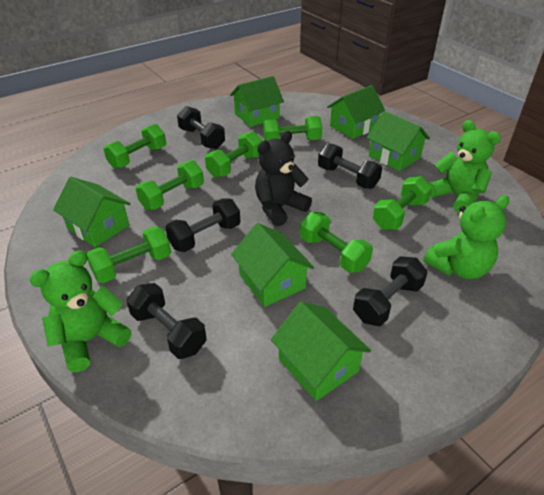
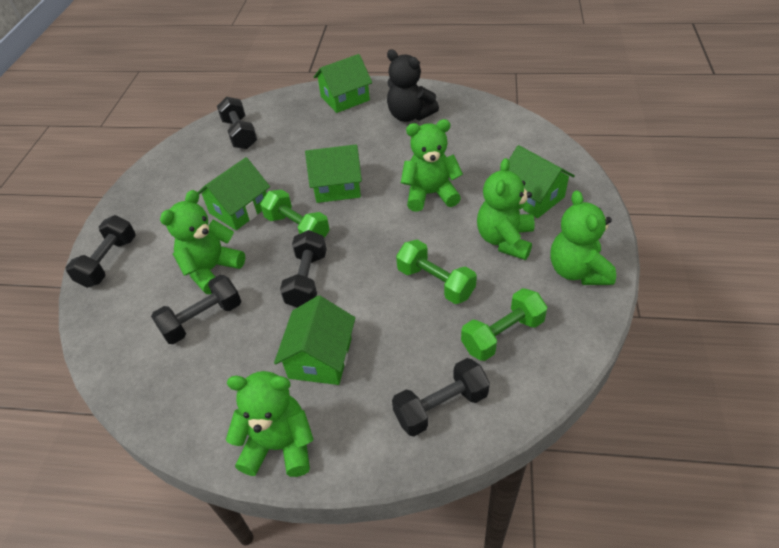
green dumbbell: [87,226,171,283] [104,124,166,169] [136,160,204,210] [205,132,262,178] [263,116,322,141] [300,212,373,273] [373,176,432,230] = 7 -> [260,189,330,238] [396,240,477,304] [461,288,547,361] = 3
green house: [53,177,131,247] [230,76,284,127] [231,223,314,307] [271,302,371,401] [327,85,385,139] [367,111,430,171] = 6 -> [198,157,270,230] [274,295,355,385] [305,144,362,203] [314,54,372,113] [508,145,575,218] = 5
green teddy bear: [29,250,131,372] [423,195,509,279] [429,120,501,213] = 3 -> [160,190,245,294] [226,371,314,477] [401,119,463,212] [477,158,535,260] [550,190,616,285] = 5

